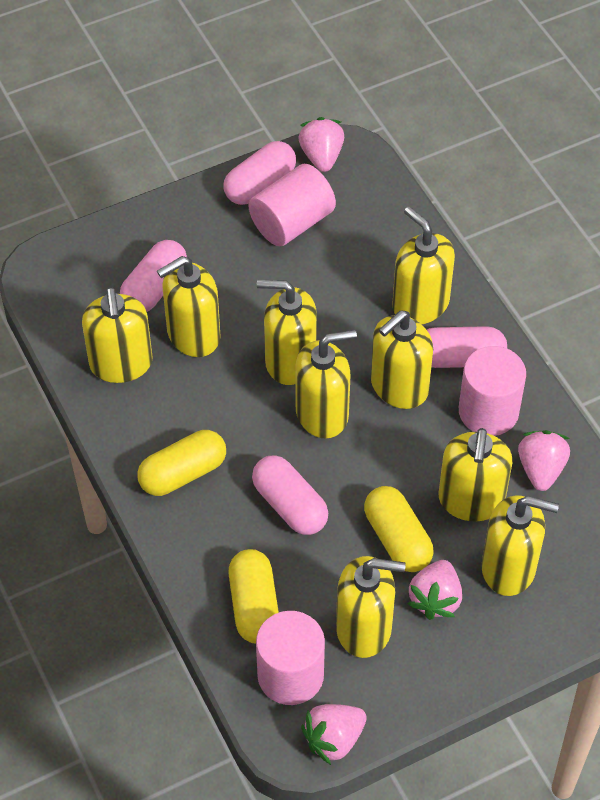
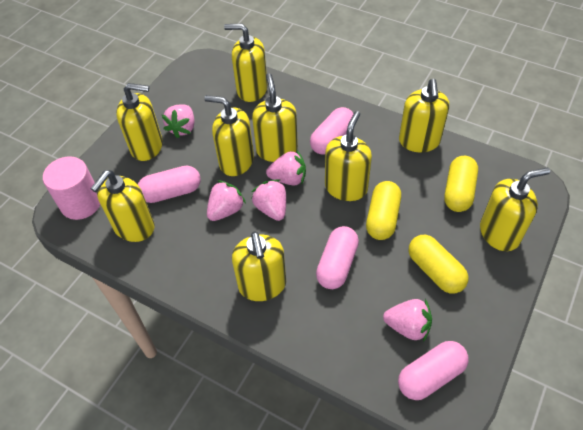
pink cylinder: [249,164,336,246] [256,611,325,705] [459,346,526,436] = 3 -> [43,156,100,220] = 1
pink strawberry: [298,117,344,172] [301,704,367,765] [407,560,462,620] [518,430,570,491] = 4 -> [162,105,195,138] [207,180,246,221] [251,179,286,221] [266,150,306,185] [383,299,432,342] = 5

